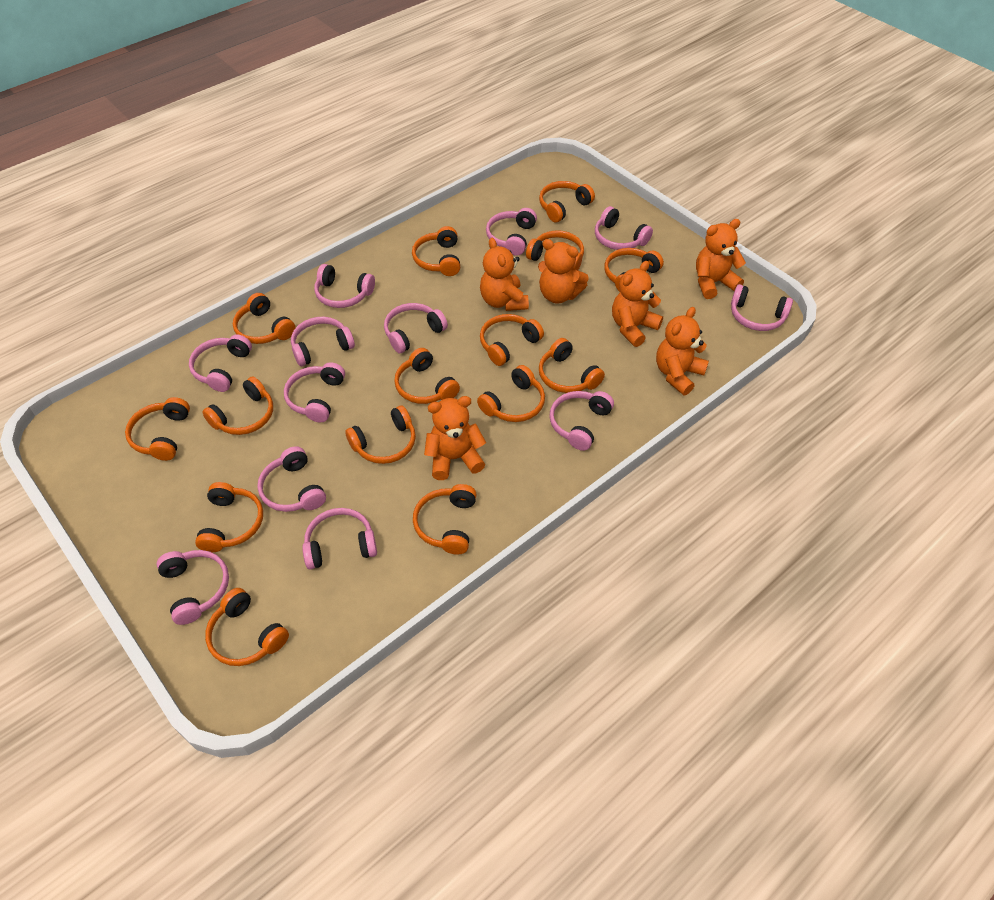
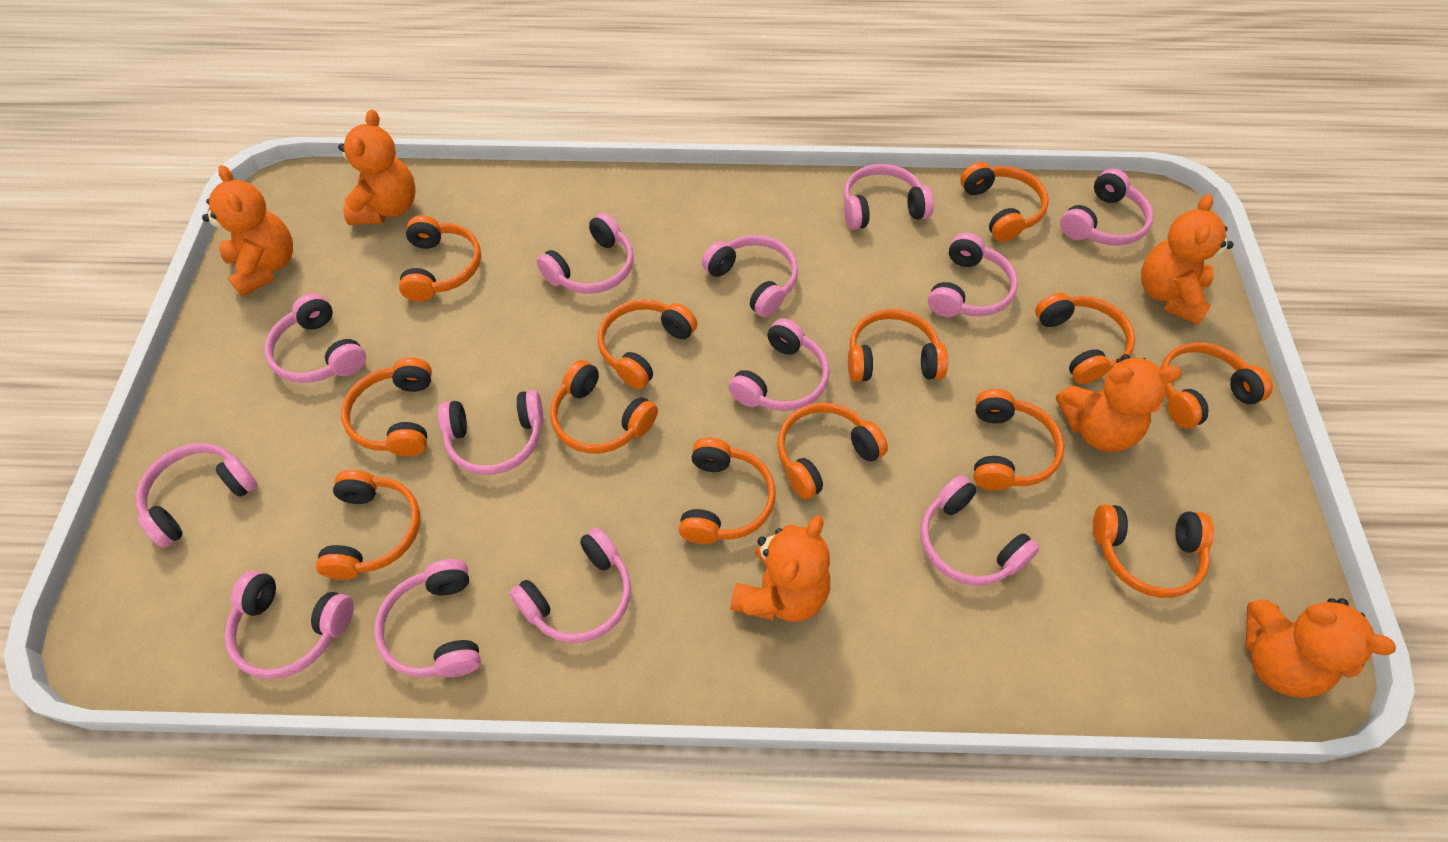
orange headphones: [125,397,190,461] [195,482,263,552] [202,376,273,435] [205,588,289,666] [233,293,296,344] [345,405,416,464] [394,348,460,404] [412,226,460,276] [413,484,477,554] [477,365,545,422] [480,314,544,366] [526,230,584,270] [539,181,595,222] [539,338,605,393] [604,248,664,292] = 15 -> [316,470,420,580] [341,357,432,456] [399,215,481,302] [550,360,658,454] [598,299,697,389] [679,437,776,544] [777,403,888,500] [848,309,948,382] [960,162,1049,242] [974,389,1064,491] [1035,293,1135,384] [1093,504,1214,598] [1160,342,1273,429] = 13
pink headphones: [156,550,229,625] [189,334,252,392] [257,446,326,512] [284,362,345,422] [291,317,355,366] [302,508,377,570] [314,264,375,308] [384,303,448,353] [486,208,537,256] [549,391,614,451] [595,206,653,250] [731,284,793,331] = 12 -> [136,443,257,548] [224,571,354,679] [264,293,366,383] [374,559,481,678] [438,390,543,475] [510,528,631,643] [537,213,634,294] [702,235,798,318] [728,318,830,411] [843,164,934,230] [920,475,1040,586] [928,233,1018,317] [1060,168,1153,246] = 13

